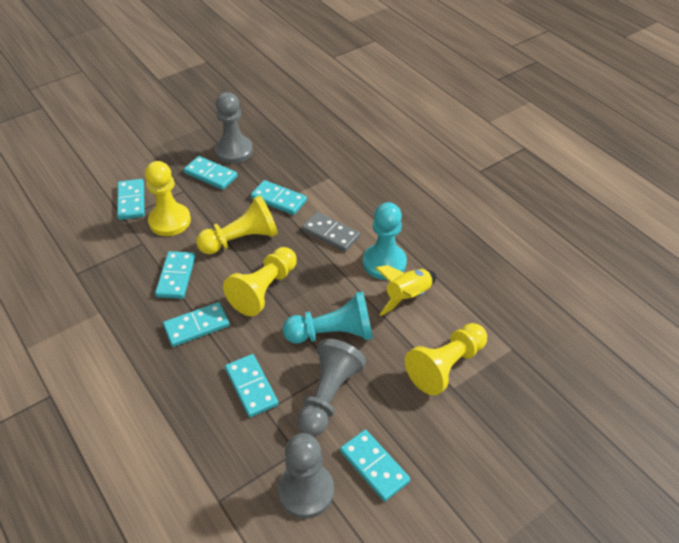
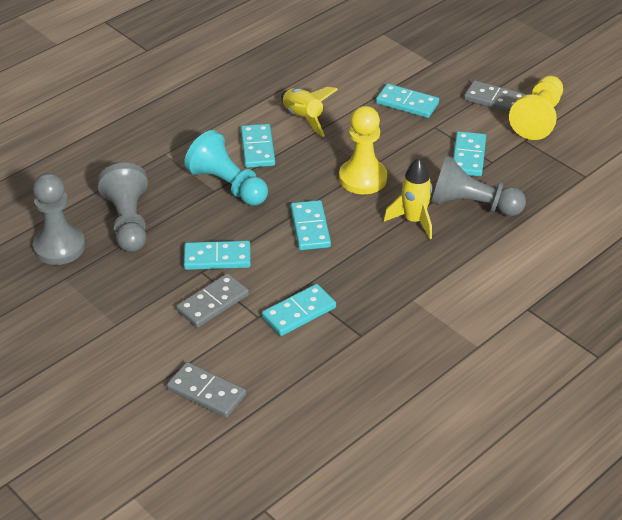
grey domino: [302,212,360,252] = 1 -> [167,362,246,418] [176,273,249,328] [464,80,527,112] = 3
turquoise domino: [117,179,145,220] [155,251,195,299] [163,302,230,347] [184,156,238,190] [225,354,278,417] [251,180,307,215] [340,430,410,502] = 7 -> [184,241,251,270] [241,124,275,168] [262,284,336,336] [290,200,331,250] [376,84,439,118] [453,131,486,176] = 6
turquoise pawn: [283,292,373,344] [363,202,407,280] = 2 -> [184,130,268,206] = 1
yellow pawn: [145,161,191,236] [196,196,278,254] [223,247,297,317] [405,323,487,396] = 4 -> [339,106,387,194] [509,76,563,140] = 2
yellow rocket: [376,265,436,316] = 1 -> [281,87,338,137] [384,158,432,239] = 2

